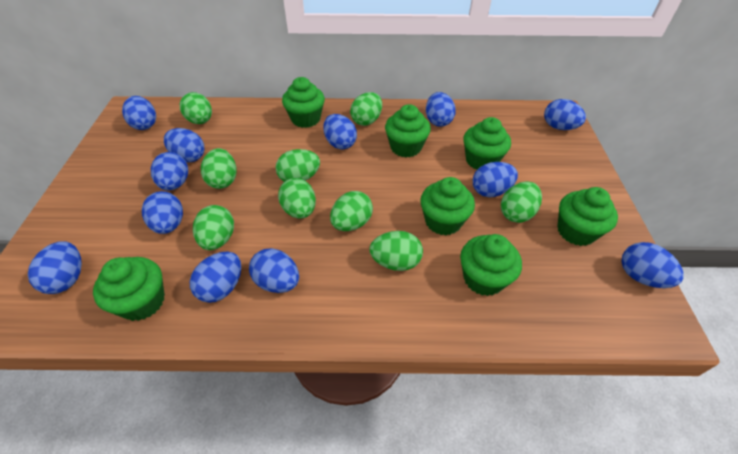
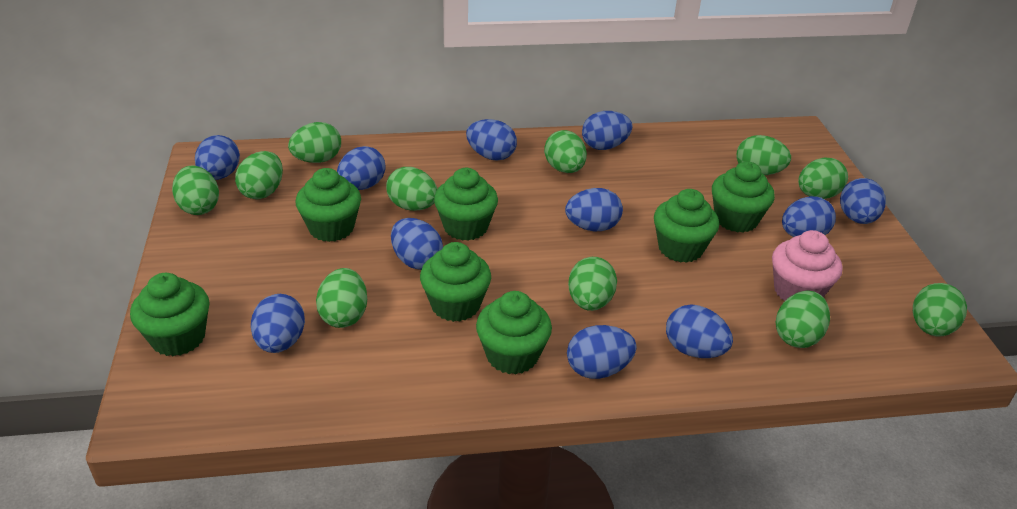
blue egg: [28,241,82,294] [122,96,156,130] [142,191,183,234] [151,152,188,191] [164,128,204,162] [190,252,241,303] [249,248,299,293] [323,114,357,149] [426,92,456,127] [473,162,518,197] [544,99,586,130] [621,242,684,288] = 12 -> [195,135,240,180] [251,294,305,353] [337,146,386,190] [391,218,443,270] [466,119,517,161] [565,188,623,231] [567,325,637,379] [582,111,632,150] [666,304,733,358] [782,196,836,237] [840,178,886,224] = 11
green egg: [180,92,212,124] [193,205,234,250] [201,148,237,189] [276,149,320,182] [278,178,316,219] [330,191,373,231] [350,92,382,126] [369,231,423,271] [501,181,542,223] = 9 -> [172,165,219,215] [235,151,283,199] [288,122,341,163] [316,268,367,328] [386,167,437,211] [544,130,587,173] [568,257,617,311] [736,135,791,175] [776,290,830,348] [798,157,848,199] [913,283,967,336] = 11
pink cupcake: none = 0 -> [772,230,842,301] = 1

